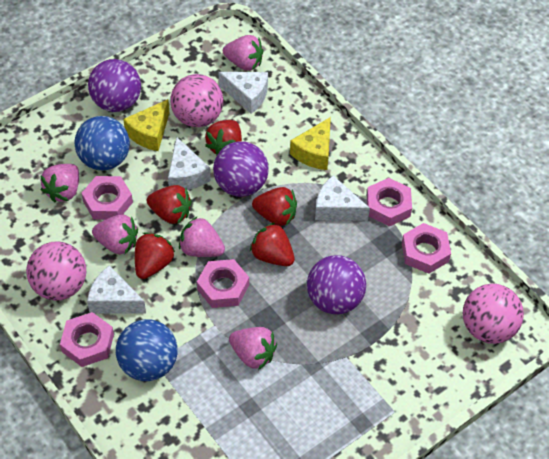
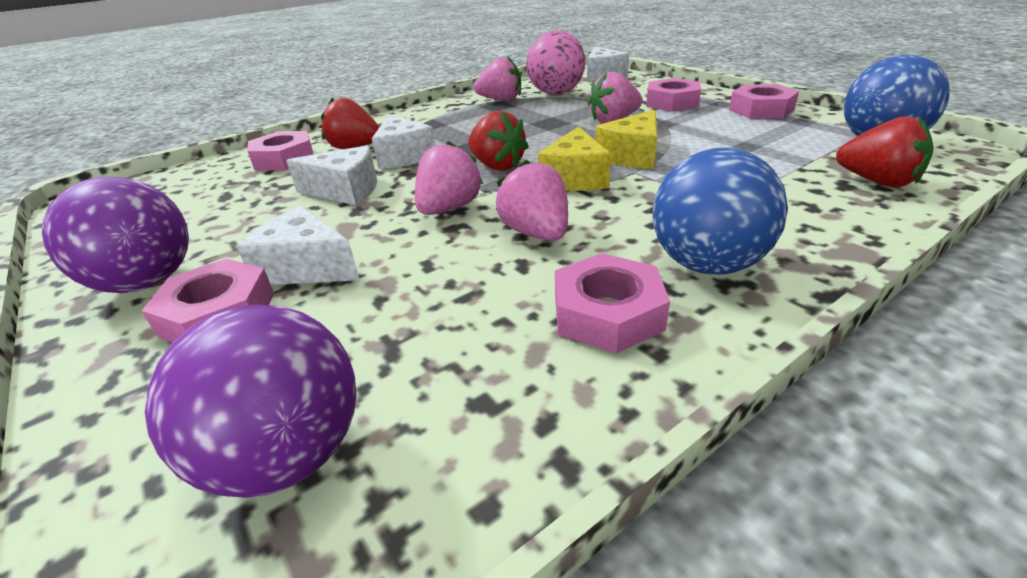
pink ball: [26,241,86,301] [170,74,223,127] [463,284,524,344] = 3 -> [526,30,586,95] = 1
pink strawberry: [40,164,79,203] [92,214,138,254] [179,216,225,257] [223,35,263,71] [229,327,277,370] = 5 -> [415,141,483,215] [474,56,521,101] [496,159,568,241] [588,72,643,123] = 4
purple ball: [88,59,141,112] [213,141,269,197] [307,255,366,315] = 3 -> [42,177,189,293] [145,305,357,498] = 2
red strawberry: [135,232,175,279] [147,185,192,224] [205,120,242,155] [250,223,295,266] [252,187,297,226] = 5 -> [321,97,379,149] [468,111,529,171] [836,116,934,187] = 3

